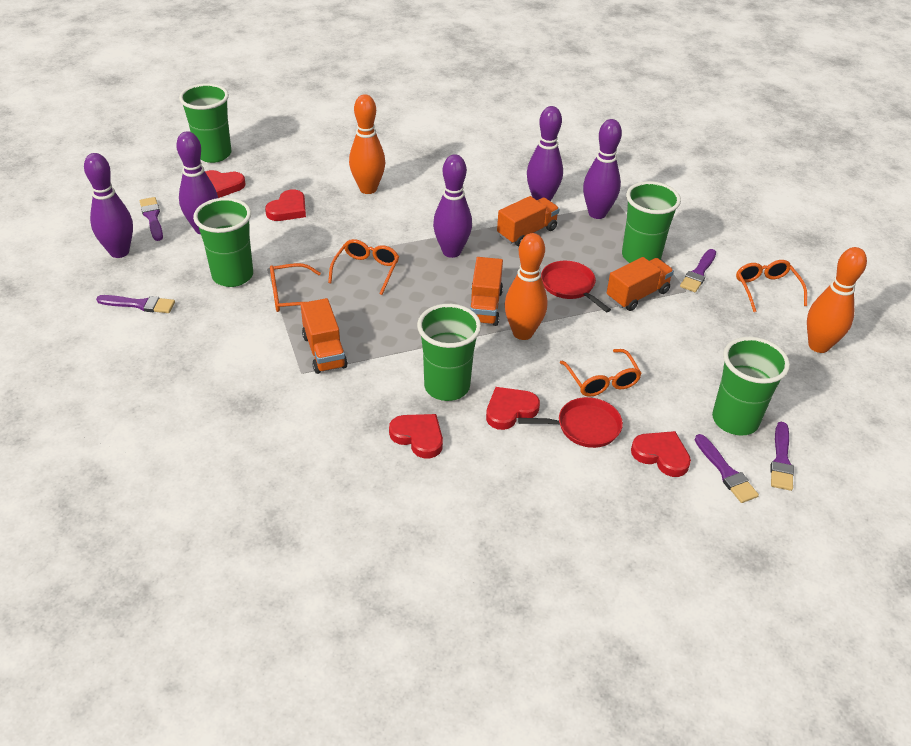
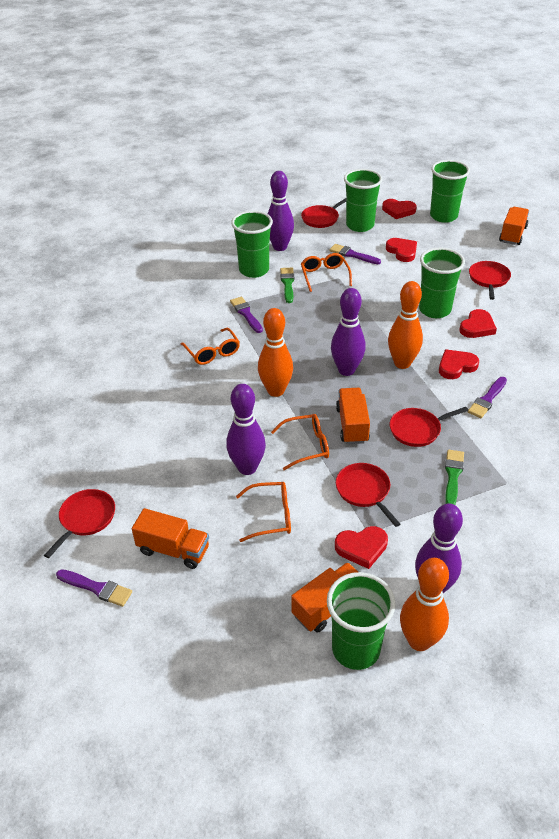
green brush: none = 0 -> [280,268,294,303] [445,450,464,505] = 2
purple bowling pin: [84,153,133,258] [176,131,218,234] [433,154,472,258] [527,106,563,201] [583,119,622,219] = 5 -> [226,384,266,475] [268,171,294,251] [331,288,366,376] [415,503,463,593] = 4
purple brush: [96,295,175,313] [140,197,163,241] [680,249,716,292] [695,434,759,503] [770,422,794,491] = 5 -> [56,569,132,607] [230,297,263,333] [329,244,381,264] [468,377,507,418] = 4
red pan: [518,397,623,448] [541,261,611,312] = 2 -> [44,489,115,558] [301,198,346,228] [336,463,400,527] [390,407,468,447] [469,261,511,300] = 5

